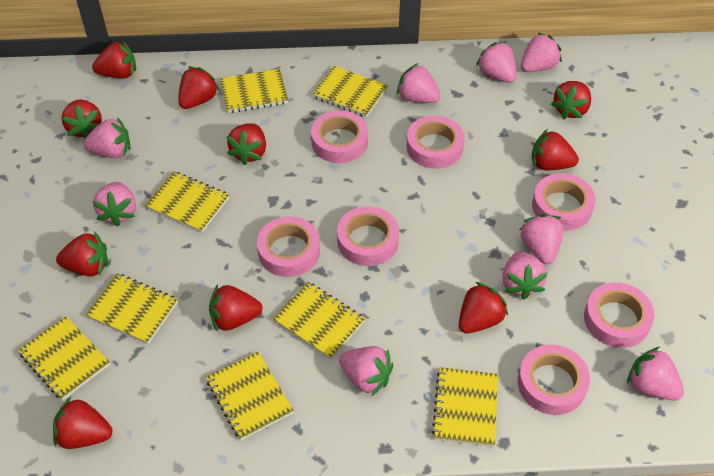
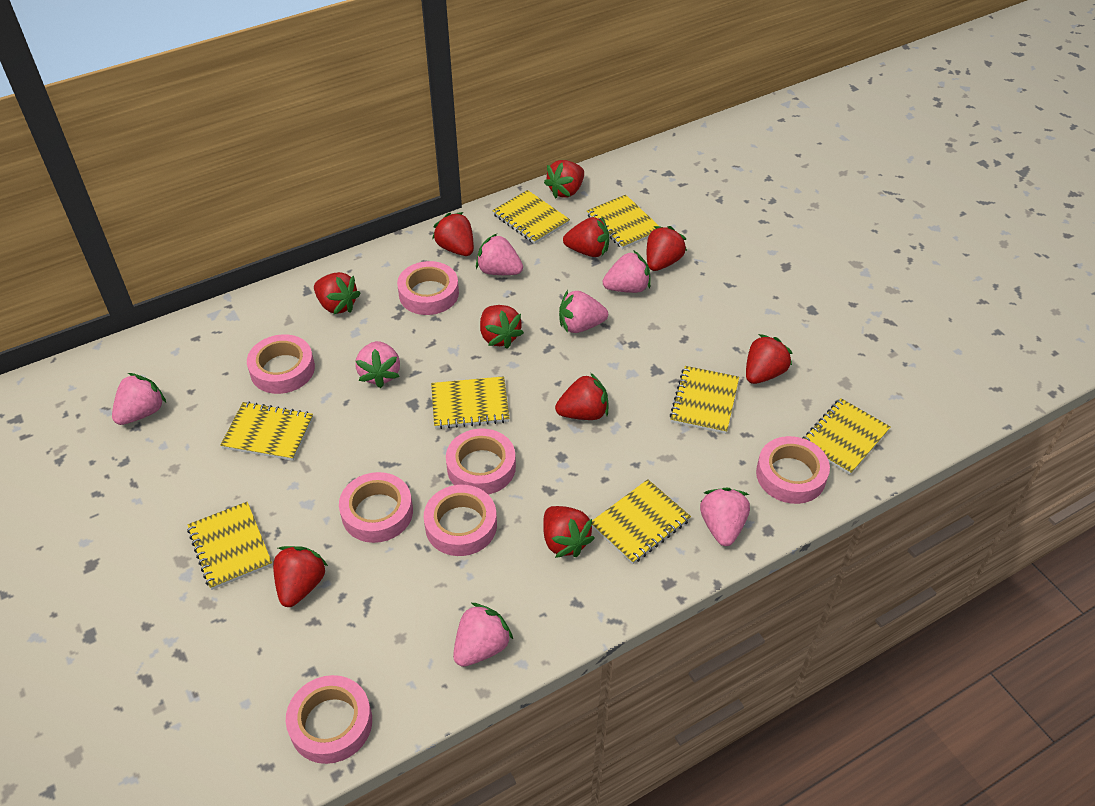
pink strawberry: [83,117,130,158] [93,182,136,226] [339,346,393,396] [397,63,441,103] [476,41,517,83] [503,251,548,299] [520,214,564,264] [521,33,562,72] [627,347,684,401] = 9 -> [112,373,166,425] [355,341,400,388] [453,603,513,667] [476,234,523,275] [559,290,608,333] [602,250,651,293] [700,488,750,546] = 7

